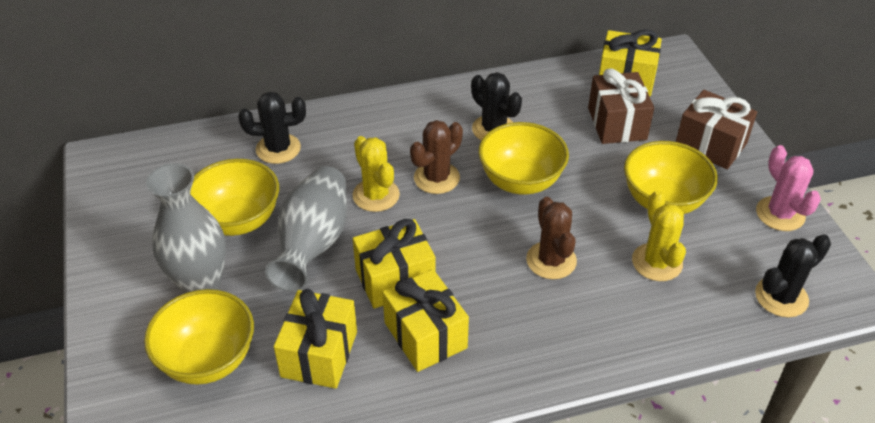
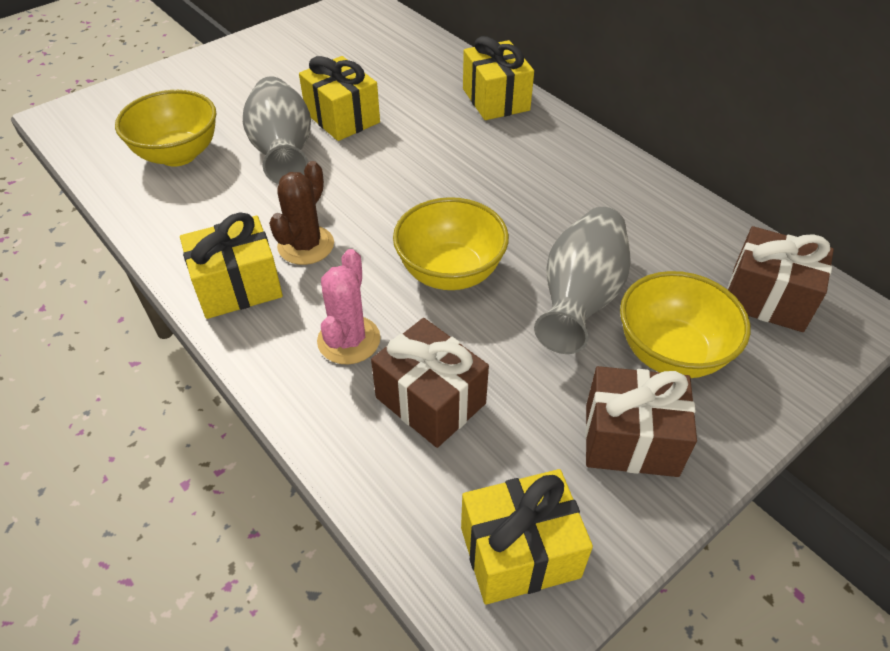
black cactus: [238,92,306,164] [471,72,522,140] [755,234,831,317] = 3 -> none = 0
brown cactus: [410,120,463,194] [526,197,577,279] = 2 -> [269,161,334,265] = 1
brown gift: [588,68,654,144] [676,90,757,169] = 2 -> [371,318,489,448] [585,366,697,477] [728,226,834,332] = 3
yellow bowl: [144,289,254,385] [190,159,279,236] [479,122,569,195] [624,141,718,214] = 4 -> [115,90,216,167] [393,197,509,290] [620,271,750,378] = 3
yellow cactus: [353,136,400,212] [632,190,686,281] = 2 -> none = 0

